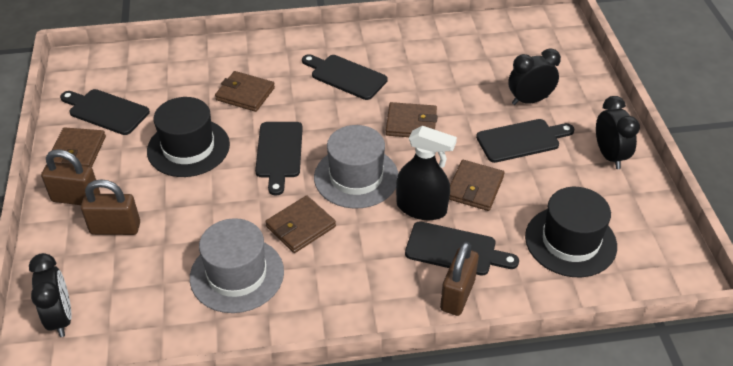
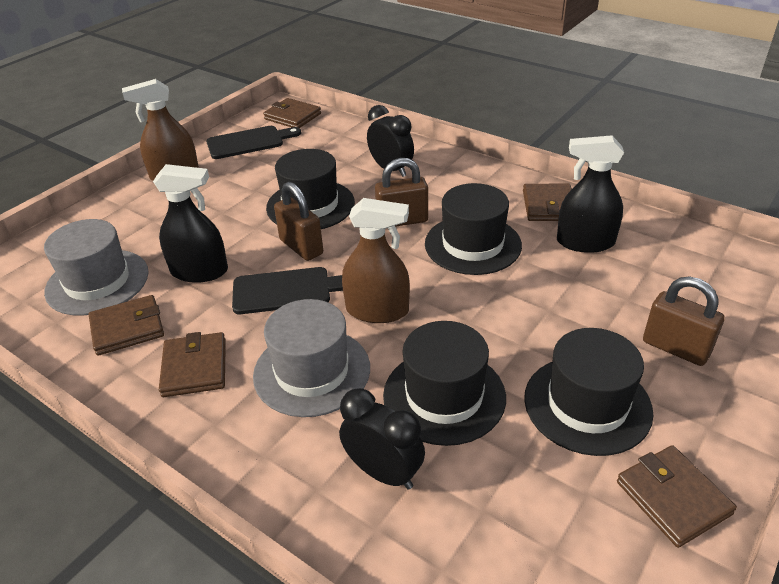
black clock: [29,253,72,337] [508,48,561,105] [596,96,640,169] = 3 -> [339,388,425,490] [367,105,414,177] = 2
black cutting board: [60,89,150,135] [255,122,303,196] [302,54,388,100] [405,221,519,275] [476,119,574,163] = 5 -> [206,126,301,159] [232,267,343,314] = 2
black hat: [147,97,230,177] [525,187,617,277] = 2 -> [266,149,355,229] [383,321,506,446] [425,183,522,275] [524,328,654,456] = 4
black spray bottle: [396,125,457,220] = 1 -> [153,164,228,283] [557,135,624,253] = 2
brown spray bottle: none = 0 -> [122,79,199,181] [342,198,410,323] = 2

